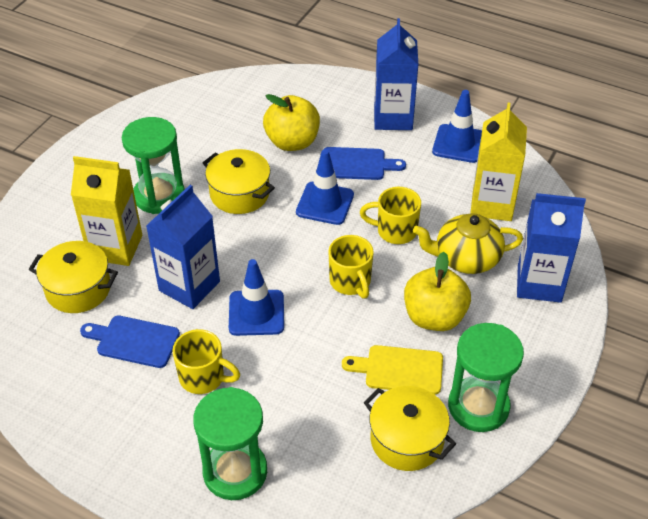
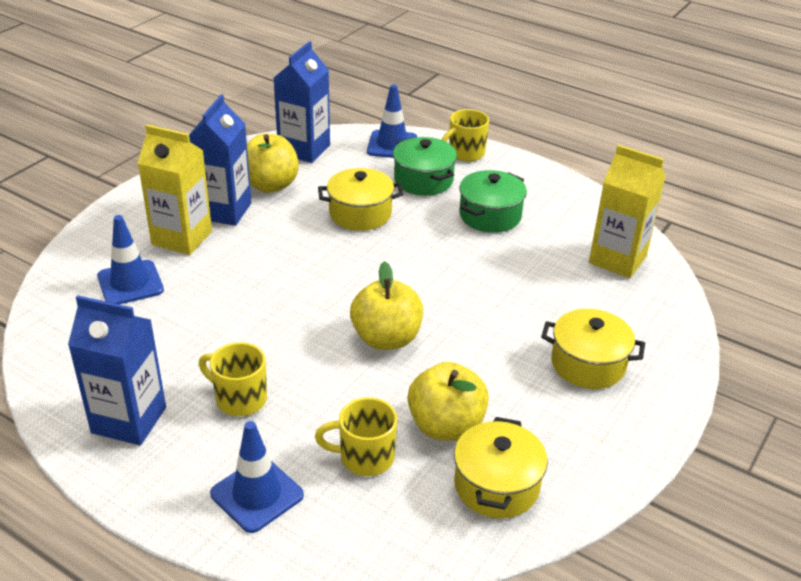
blue cutting board: [80,316,180,368] [323,147,406,180] = 2 -> none = 0
green hourglass: [122,117,185,214] [193,387,267,500] [448,323,524,432] = 3 -> none = 0
green pot: none = 0 -> [393,137,457,195] [459,170,527,233] = 2
yellow apple: [263,94,320,151] [404,252,471,331] = 2 -> [247,134,299,193] [350,261,423,350] [408,362,489,441] = 3
yellow cutting board: [342,345,443,395] = 1 -> none = 0
yellow teapot: [413,213,523,274] = 1 -> none = 0

